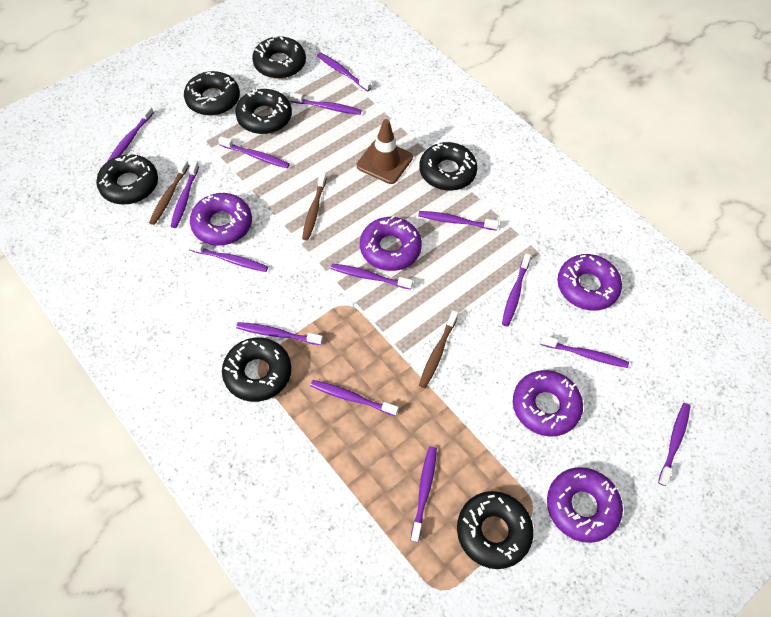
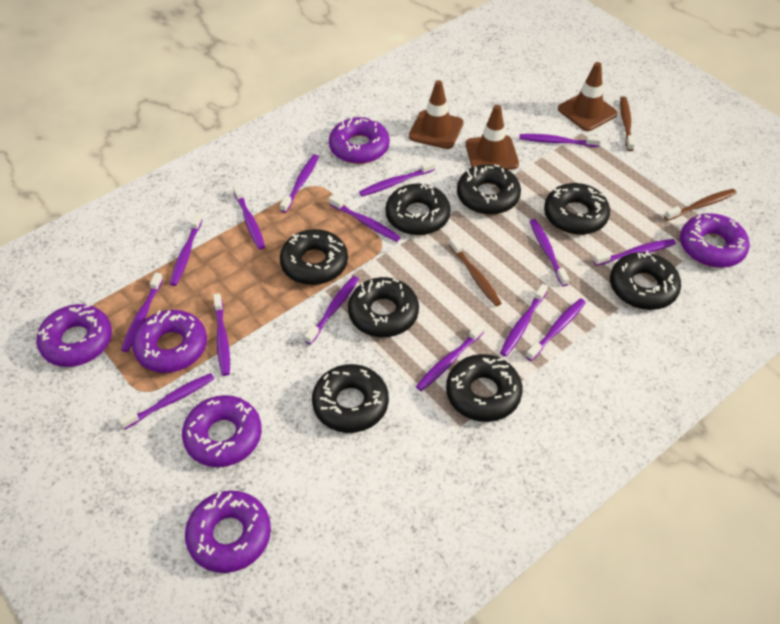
black donut: [96,153,158,204] [184,71,240,116] [222,338,291,402] [235,89,292,134] [252,36,306,79] [419,142,478,191] [457,491,534,569] = 7 -> [280,229,348,285] [312,364,389,433] [348,277,419,337] [385,183,451,235] [446,354,523,422] [457,164,521,215] [544,183,610,235] [610,251,681,310] = 8
brown traffic cone: [357,119,413,184] = 1 -> [409,80,464,149] [465,105,519,170] [558,62,618,131] = 3
purple donut: [190,193,252,246] [360,215,422,271] [513,370,583,437] [547,467,623,543] [557,254,622,311] = 5 -> [36,304,112,367] [132,310,207,373] [182,395,262,467] [185,490,271,573] [329,117,390,164] [680,213,750,268] = 6
purple toothbrush: [107,106,154,162] [170,161,199,228] [188,241,268,272] [218,136,290,168] [236,322,323,345] [290,93,362,115] [310,380,399,416] [317,53,371,91] [331,263,413,290] [411,446,437,542] [418,211,499,231] [502,253,531,326] [541,335,629,368] [658,403,690,486] = 14 -> [118,373,214,430] [121,273,163,352] [170,213,202,286] [213,293,230,376] [233,184,265,250] [280,154,319,213] [304,276,359,345] [329,195,401,242] [359,160,436,196] [416,323,485,391] [500,284,548,356] [519,134,601,147] [526,298,586,361] [530,219,569,286] [593,239,676,266] = 15

